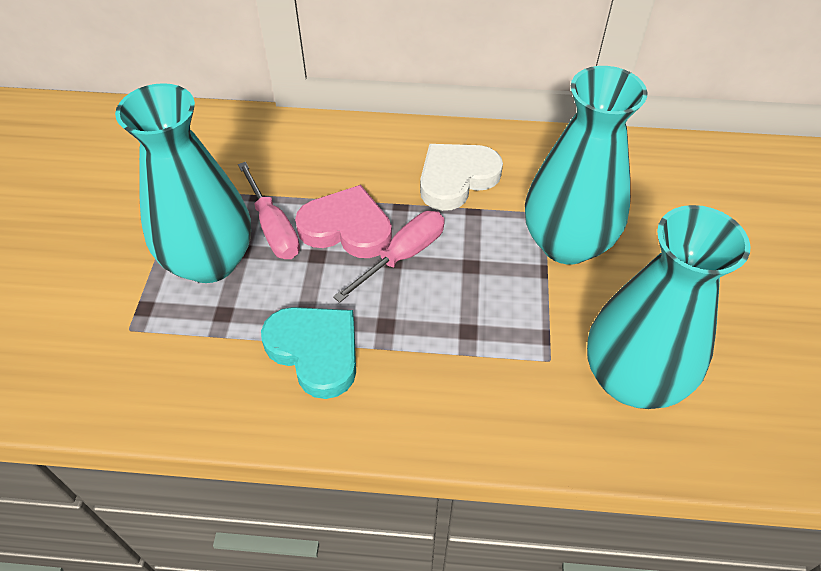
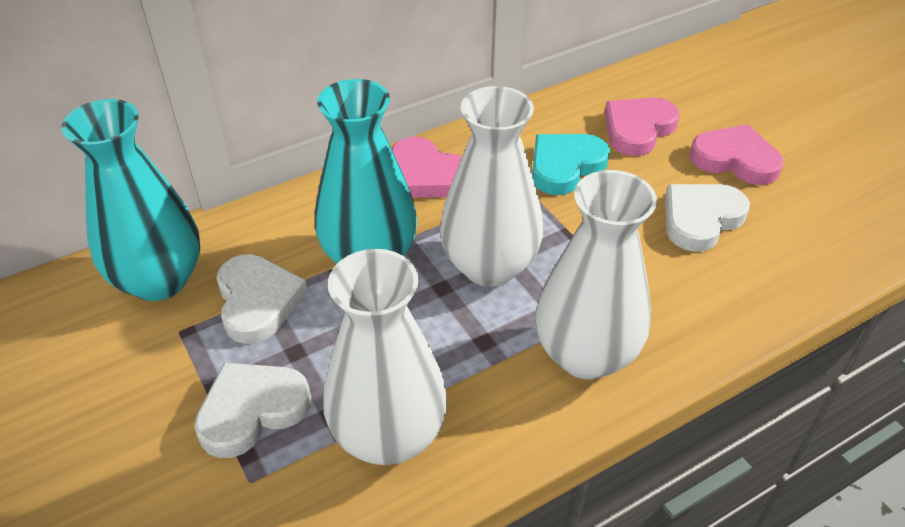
pink heart: [295,185,392,258] = 1 -> [392,137,462,198] [605,98,680,156] [690,124,784,185] = 3
pink screwdriver: [238,162,300,259] [333,211,445,303] = 2 -> none = 0
turquoise vase: [115,83,251,283] [525,66,648,264] [587,205,751,409] = 3 -> [61,99,200,301] [315,79,417,264] = 2
white heart: [420,144,503,211] = 1 -> [194,363,311,458] [217,254,308,344] [665,184,750,252] = 3
white vase: none = 0 -> [323,249,447,465] [440,86,543,287] [536,170,657,380] = 3

